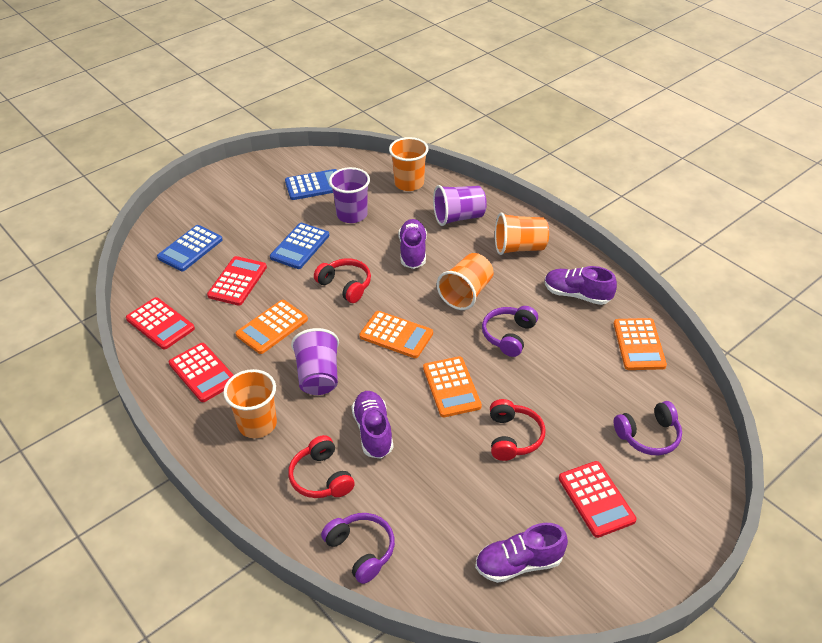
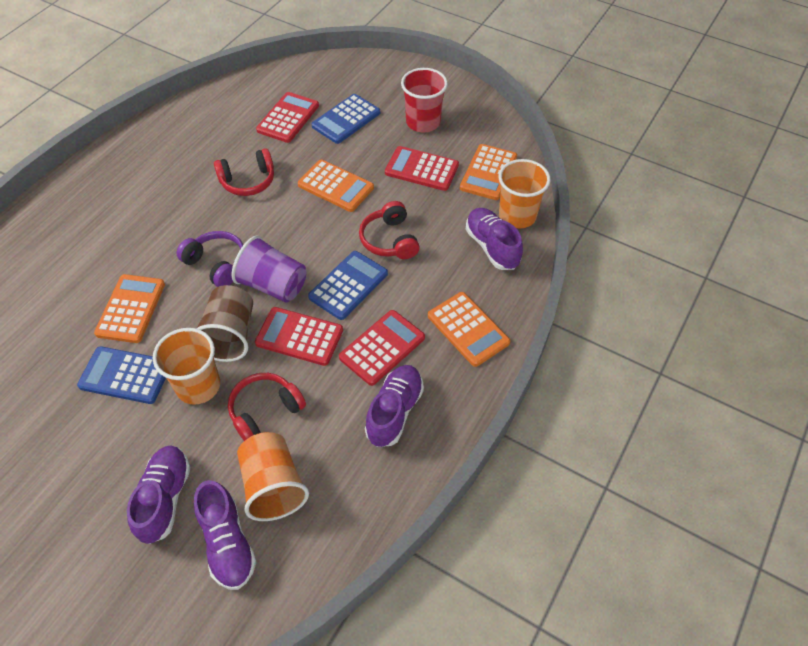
brown cup: none = 0 -> [196,285,253,362] = 1
orange cup: [223,369,277,438] [389,137,429,191] [437,253,494,310] [495,213,549,255] = 4 -> [153,328,220,405] [237,432,309,521] [499,159,551,228] = 3
purple cup: [291,328,339,395] [329,167,370,223] [433,185,487,226] = 3 -> [231,236,306,303] = 1
purple headphones: [321,513,395,584] [482,306,538,357] [614,401,682,455] = 3 -> [176,231,243,287] = 1
red cup: none = 0 -> [401,68,448,133] = 1

